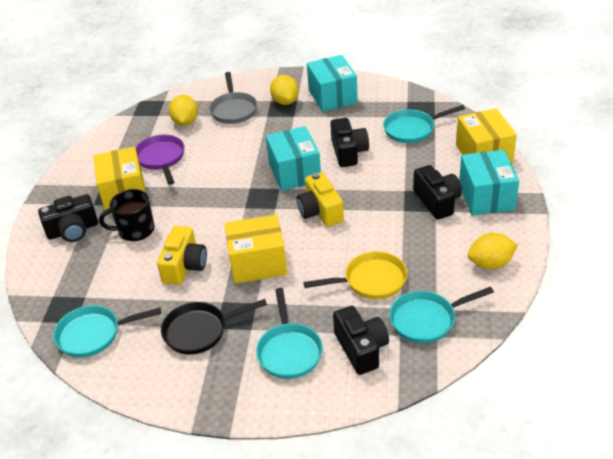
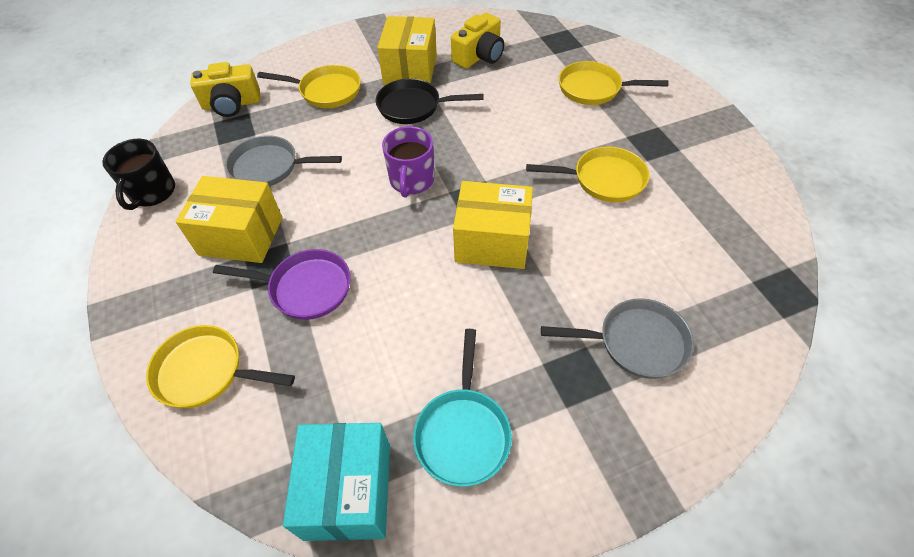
black camera: [38,194,98,242] [330,118,369,167] [333,306,389,375] [413,165,462,220] = 4 -> none = 0
grey pan: [209,72,257,124] = 1 -> [225,135,342,186] [541,298,694,379] = 2
purple mug: none = 0 -> [382,126,434,198] = 1
turquoise box: [266,126,321,191] [307,55,358,112] [459,150,519,216] = 3 -> [283,423,390,541] = 1
turquoise pan: [53,305,161,358] [256,288,323,379] [383,105,465,143] [389,287,494,343] = 4 -> [413,329,512,487] = 1
yellow lemon: [169,95,198,126] [270,75,299,105] [468,233,518,269] = 3 -> none = 0
yellow pan: [304,251,407,299] = 1 -> [146,325,295,408] [257,65,361,108] [526,146,650,202] [559,61,669,105] = 4

